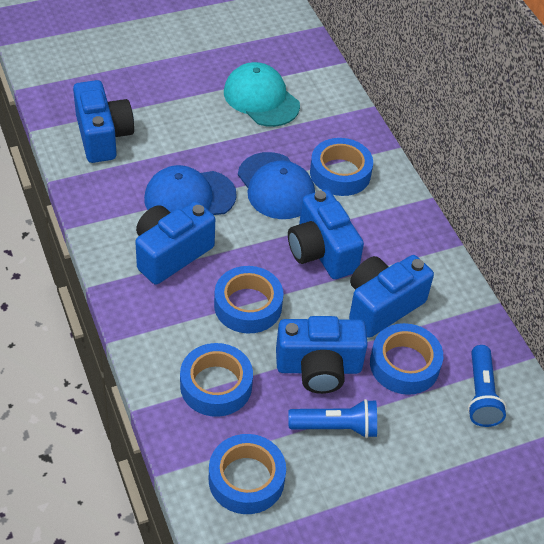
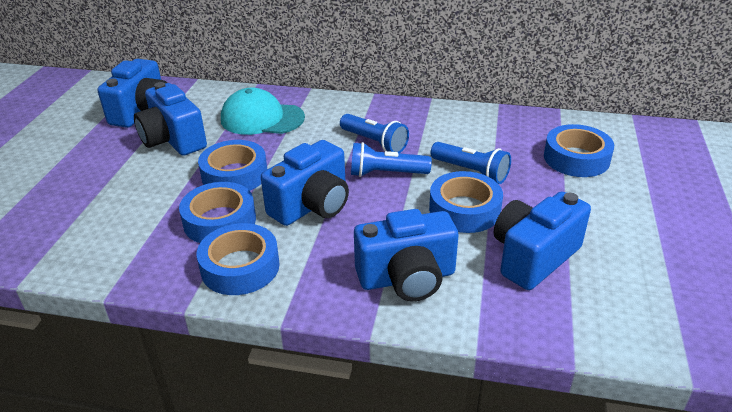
blue cap: [144,165,237,215] [238,152,315,219] = 2 -> none = 0
blue flashlight: [288,399,377,438] [468,345,507,427] = 2 -> [340,114,409,153] [351,142,432,177] [431,142,511,184] = 3

